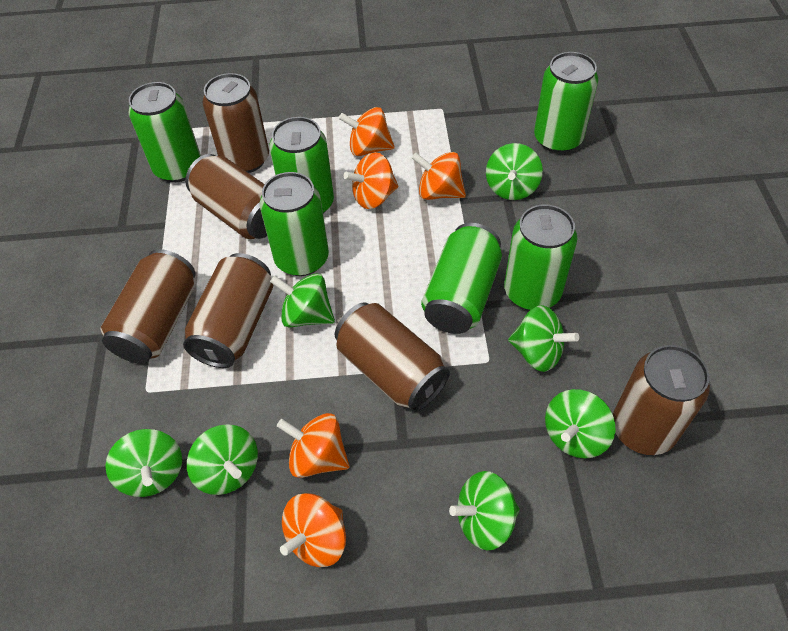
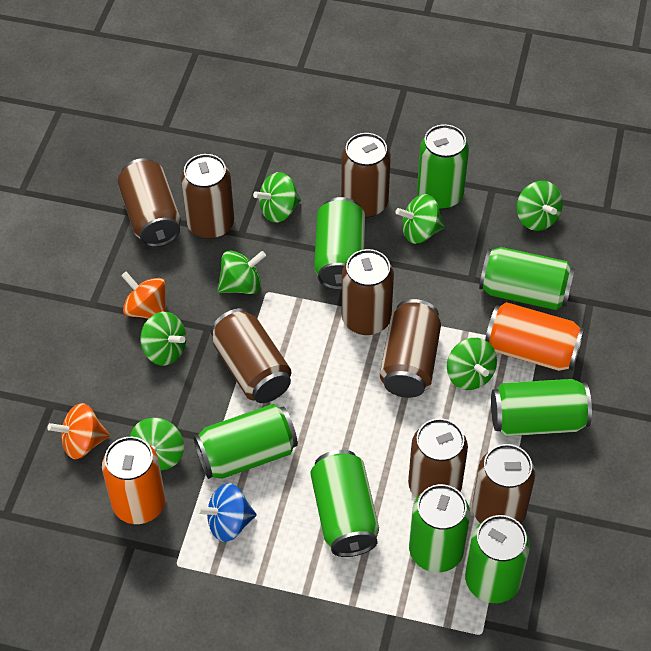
blue spinning top: none = 0 -> [196,483,257,542] = 1
brown can: [100,249,196,363] [183,253,273,368] [185,154,267,239] [203,73,269,173] [335,302,450,412] [613,345,710,455] = 6 -> [118,158,181,247] [181,154,234,239] [211,308,291,403] [341,133,391,218] [342,249,394,335] [380,299,441,398] [408,418,468,498] [472,444,535,524] = 8
green can: [129,82,201,182] [260,172,329,276] [269,117,334,214] [421,223,502,334] [504,205,577,310] [534,52,599,153] = 6 -> [194,404,298,479] [310,450,379,557] [314,197,365,290] [409,484,470,572] [417,124,469,210] [465,515,530,603] [479,247,575,310] [491,379,592,436] = 8
orange can: none = 0 -> [102,437,166,524] [485,302,584,371] = 2
orange spinning top: [277,413,350,478] [280,493,346,567] [339,107,395,156] [344,152,398,209] [412,152,466,200] = 5 -> [48,403,110,459] [121,271,166,319] = 2

